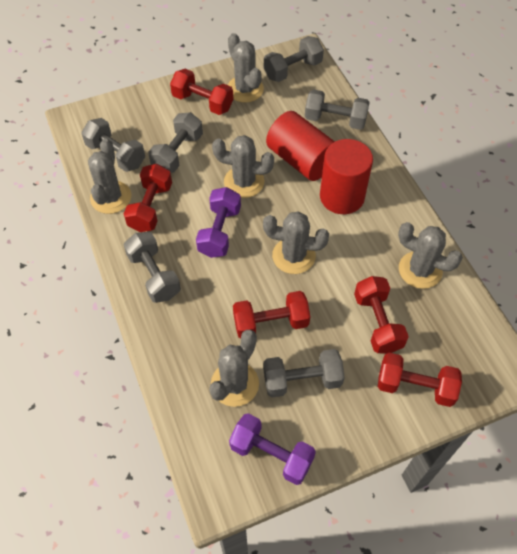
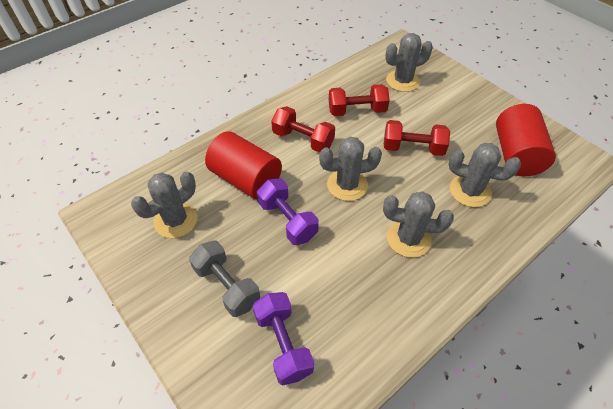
grey cactus: [88,139,131,214] [209,330,259,407] [212,135,274,198] [228,33,264,103] [263,211,329,274] [398,222,463,289] = 6 -> [131,172,198,238] [319,137,382,201] [383,191,454,258] [385,33,433,92] [449,143,521,207] = 5
grey dumbbell: [81,118,145,172] [124,232,181,303] [148,112,203,173] [263,349,345,397] [264,36,324,82] [305,89,370,130] = 6 -> [189,241,260,317] = 1
red dumbbell: [124,164,172,232] [170,69,233,115] [233,291,310,338] [354,276,409,354] [378,353,462,407] = 5 -> [271,106,335,153] [329,84,390,116] [384,120,450,156] = 3

